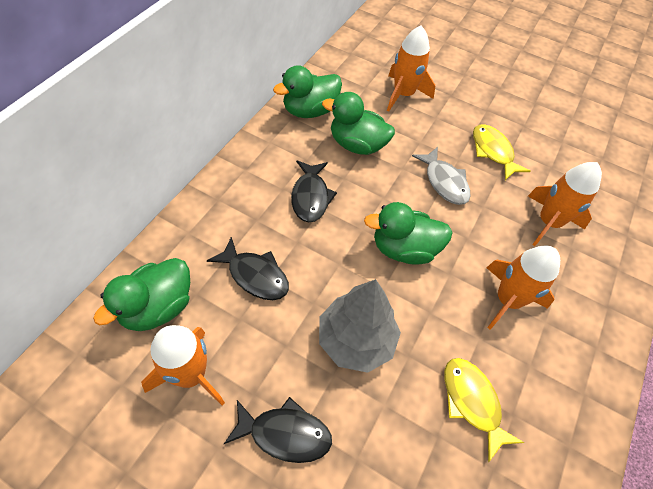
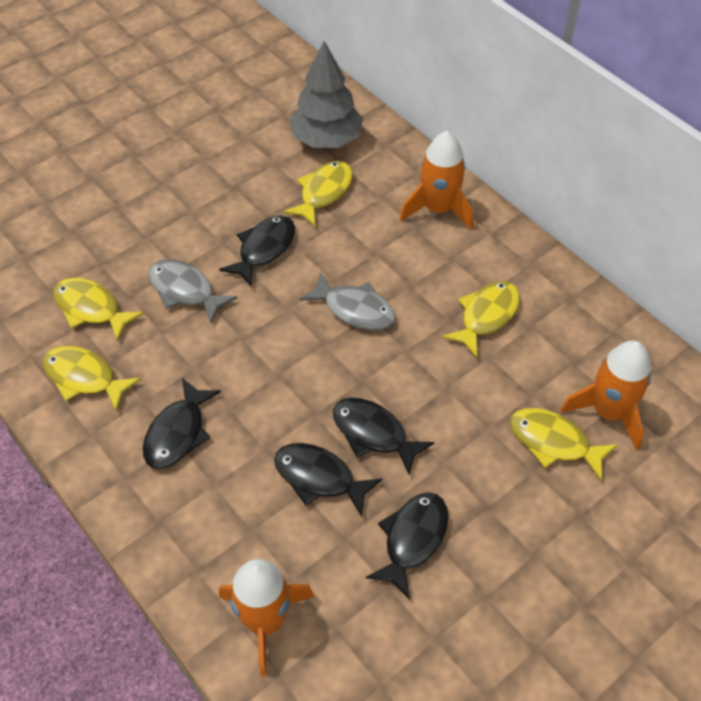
black fish: [207,237,289,300] [224,397,332,463] [291,160,337,223] = 3 -> [143,378,221,469] [219,215,295,287] [274,443,382,517] [333,398,434,475] [366,492,449,600] = 5
green duck: [93,258,190,331] [273,65,342,118] [322,92,395,155] [364,202,453,265] = 4 -> none = 0
grey fish: [412,147,471,205] = 1 -> [149,259,237,323] [300,273,396,330] = 2
orange rocket: [141,325,225,406] [387,26,435,111] [487,245,560,329] [528,162,602,246] = 4 -> [219,559,315,677] [400,131,473,230] [561,341,651,451] = 3
yellow fish: [444,358,524,462] [473,124,530,180] = 2 -> [43,346,142,412] [53,278,144,341] [283,161,352,227] [442,281,520,358] [510,408,618,480] = 5

